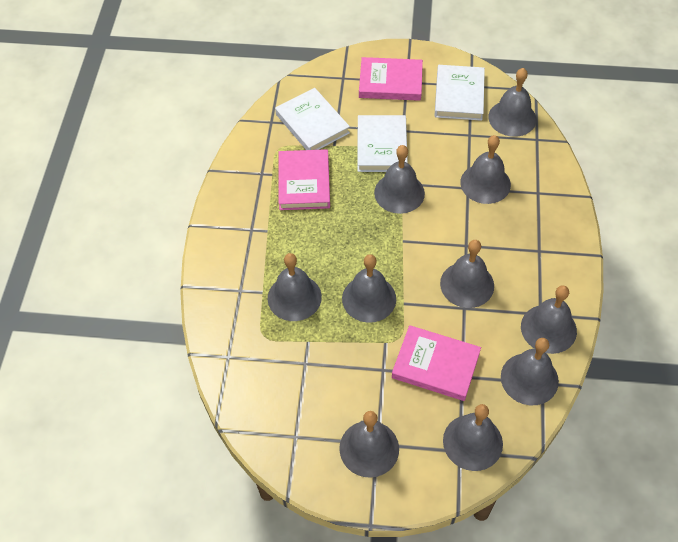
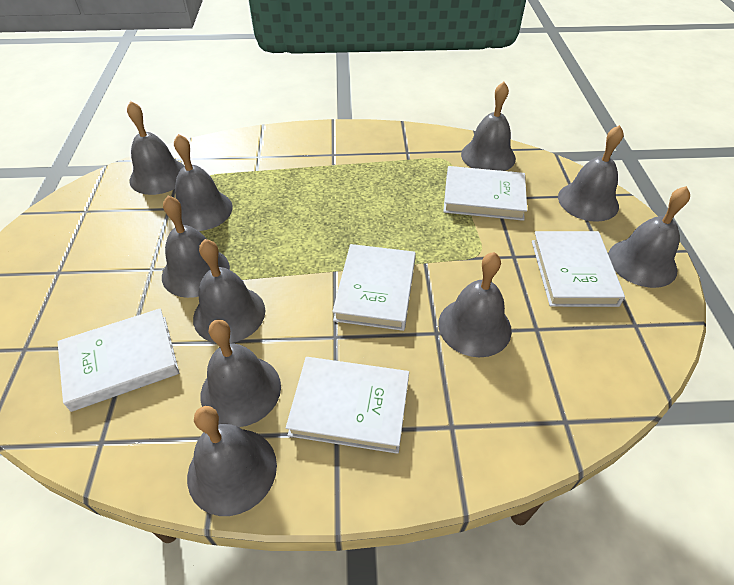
pink book: [279,149,330,210] [359,57,423,101] [392,325,481,401] = 3 -> none = 0
white book: [275,88,350,150] [357,115,408,172] [434,65,485,121] = 3 -> [57,308,179,412] [286,357,409,454] [332,244,416,331] [443,166,527,221] [532,231,625,307] = 5

